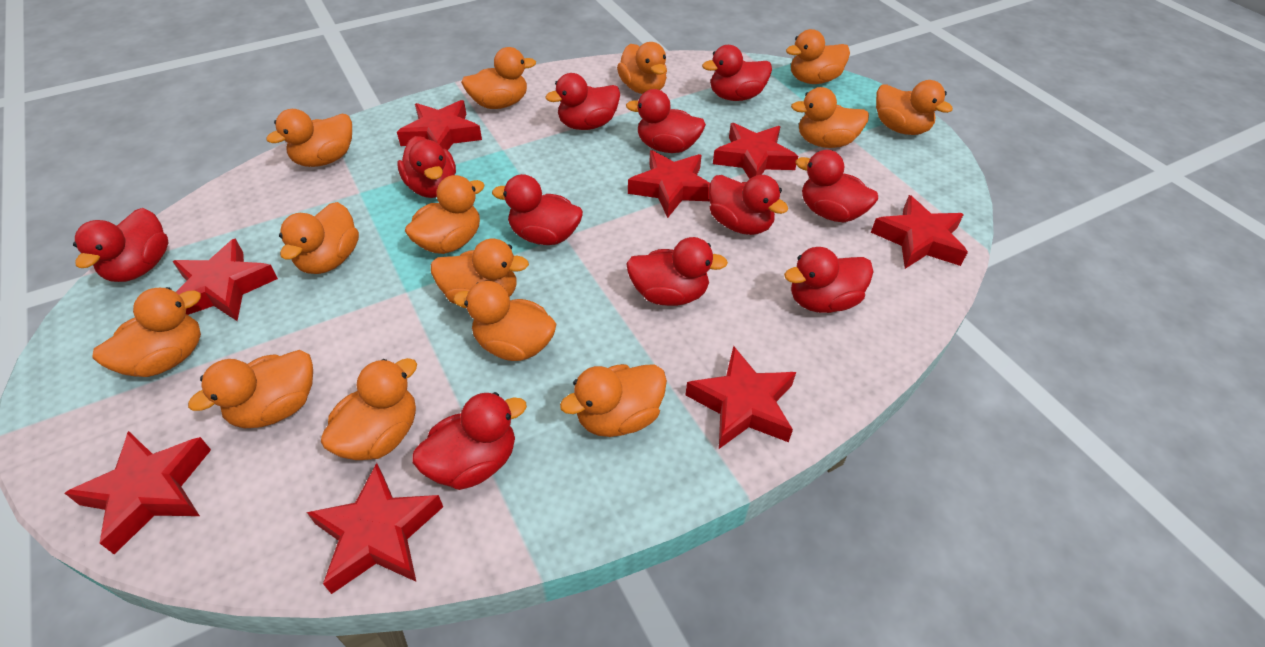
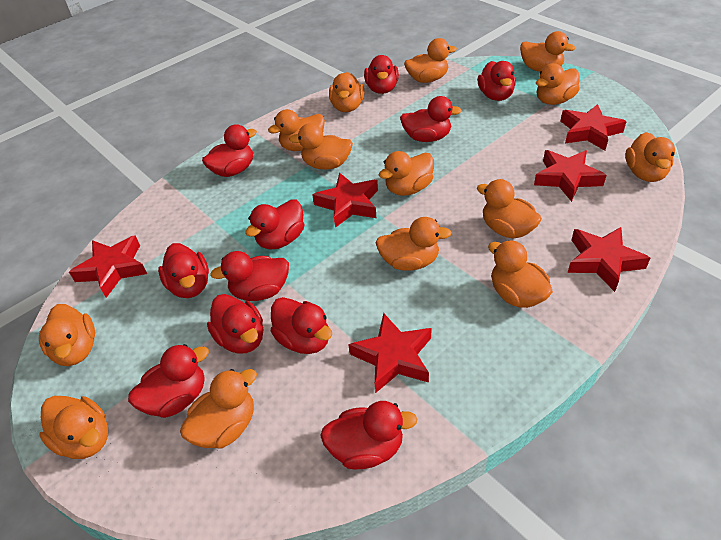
red star: [65,431,211,554] [172,238,278,321] [307,463,443,594] [397,100,482,150] [628,150,710,218] [686,346,796,449] [713,123,798,179] [871,195,968,269] = 8 -> [69,235,147,298] [312,173,378,228] [348,313,432,393] [534,150,607,202] [560,104,627,151] [568,227,650,292] = 6

